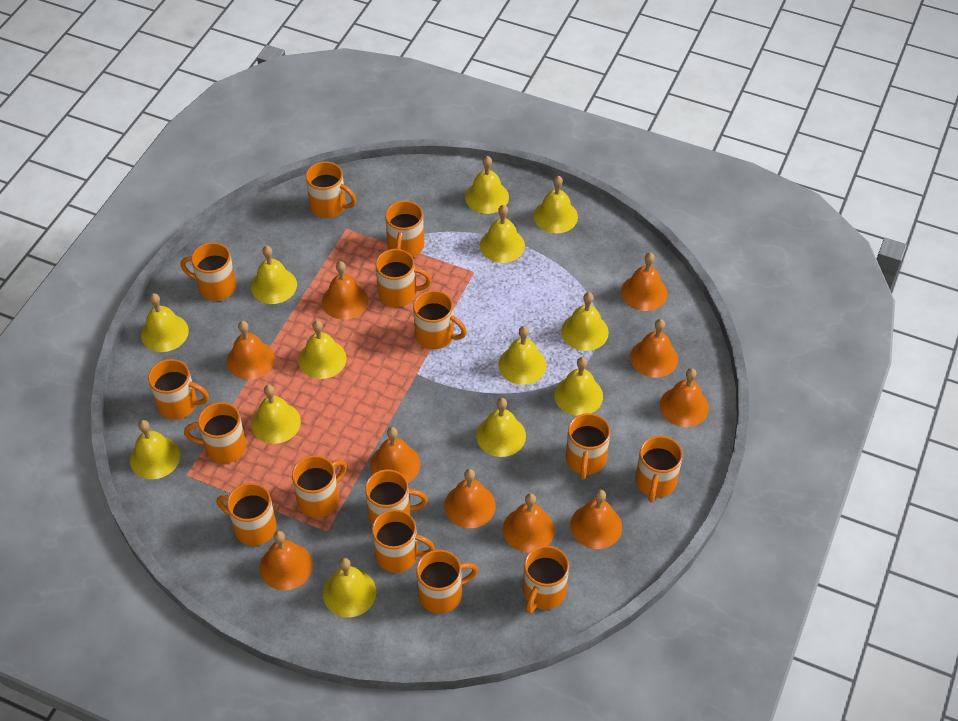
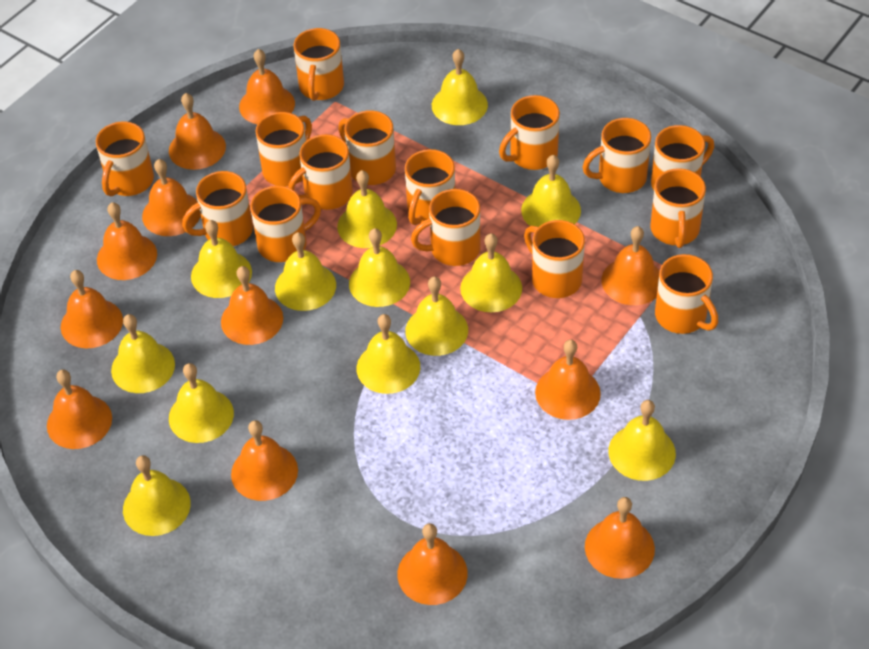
orange bell: [227,321,275,380] [260,531,313,590] [322,261,368,320] [370,427,420,483] [444,469,496,528] [503,493,555,553] [570,490,622,549] [621,253,667,311] [630,319,678,378] [660,368,709,427] = 10 -> [47,369,112,449] [61,270,123,349] [97,202,157,280] [142,159,201,236] [169,93,226,170] [221,266,283,345] [231,420,298,501] [239,49,295,124] [397,523,468,605] [535,339,601,420] [585,497,655,579] [602,226,660,305] = 12

